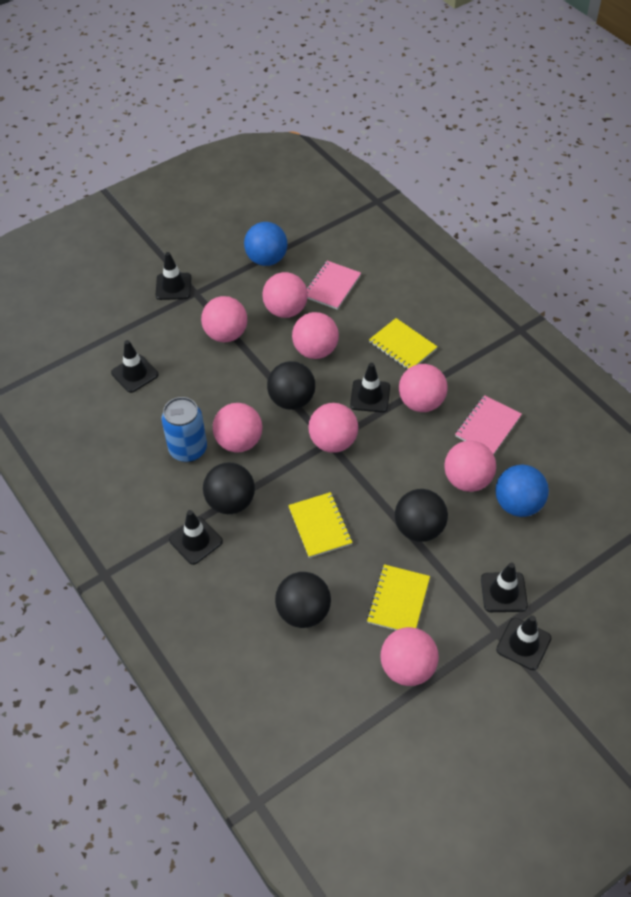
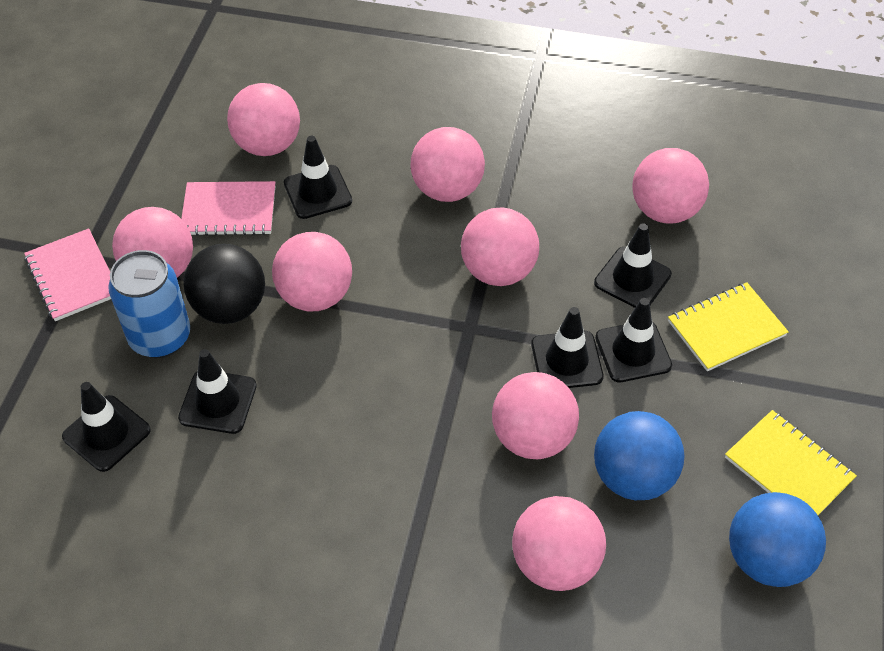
black ball: [203,463,255,514] [267,361,315,410] [275,572,331,628] [395,489,448,542] = 4 -> [183,244,265,324] = 1
yellow notebook: [288,492,353,558] [367,564,430,630] [369,318,437,370] = 3 -> [668,282,789,371] [725,410,857,515] = 2

